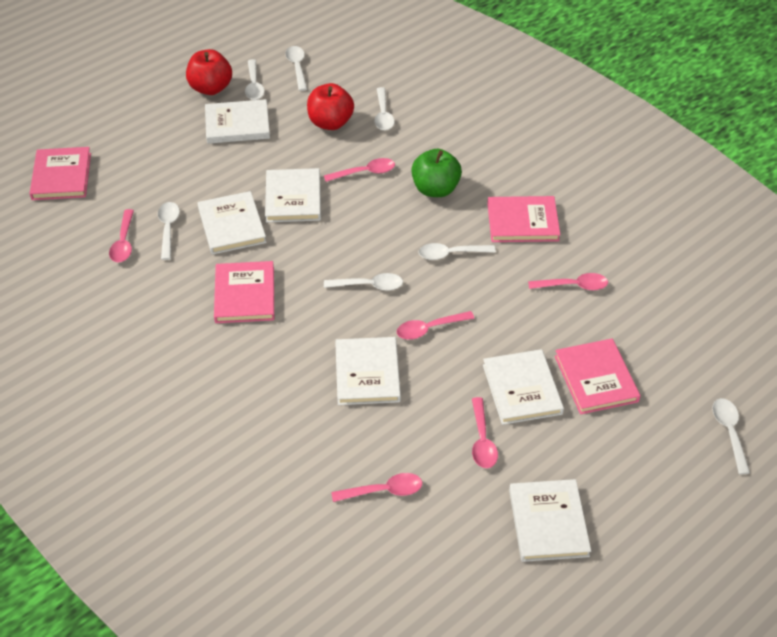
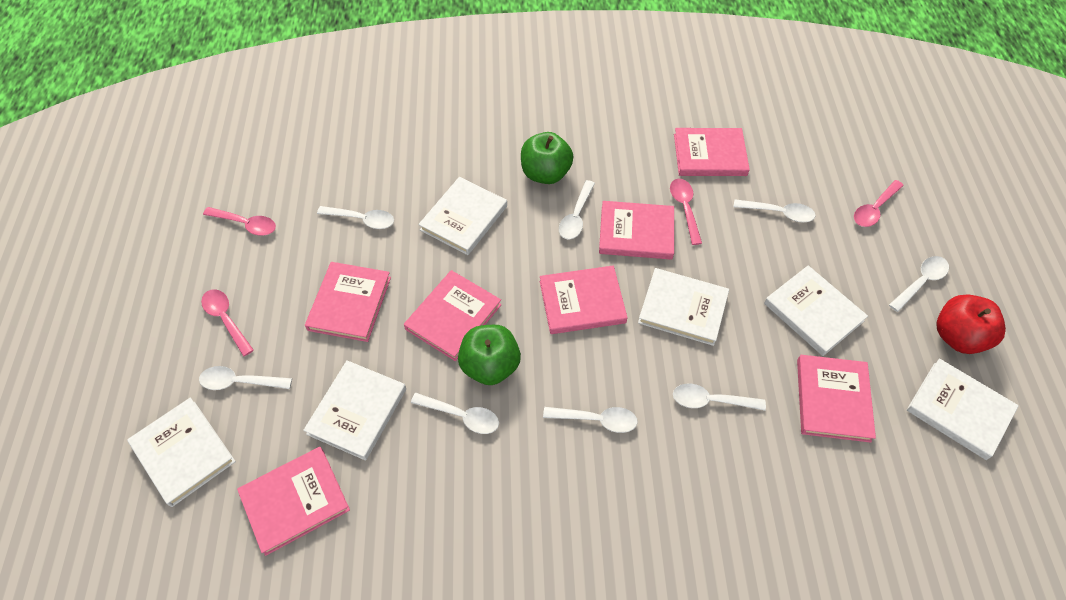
green apple: [411,149,462,197] = 1 -> [458,325,521,385] [521,132,574,184] = 2
pink book: [29,147,91,200] [214,261,274,323] [487,196,561,242] [555,339,640,415] = 4 -> [237,447,350,556] [305,262,391,342] [404,270,501,361] [540,266,628,334] [599,201,674,260] [674,128,750,176] [797,355,876,443] = 7
pink spoon: [109,209,134,262] [324,158,395,182] [331,473,422,502] [396,311,475,340] [472,397,498,468] [528,273,608,290] = 6 -> [201,289,254,356] [203,207,276,236] [670,179,702,245] [854,180,904,227] = 4
red apple: [186,49,232,95] [307,83,354,130] = 2 -> [937,295,1006,354] = 1
white spoon: [158,202,180,260] [245,59,265,100] [285,46,307,91] [324,273,403,291] [374,87,395,130] [419,243,496,260] [712,398,750,474] = 7 -> [199,366,292,390] [317,206,394,229] [411,393,499,434] [543,407,638,433] [559,180,595,240] [673,384,766,411] [734,199,816,222] [889,256,949,312] = 8

